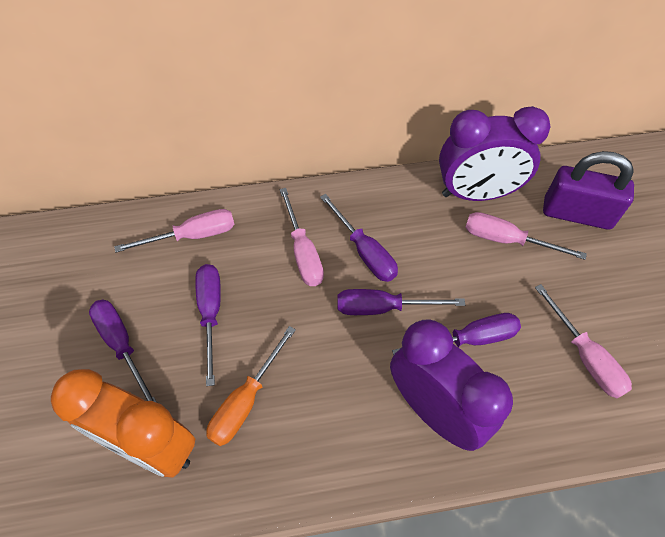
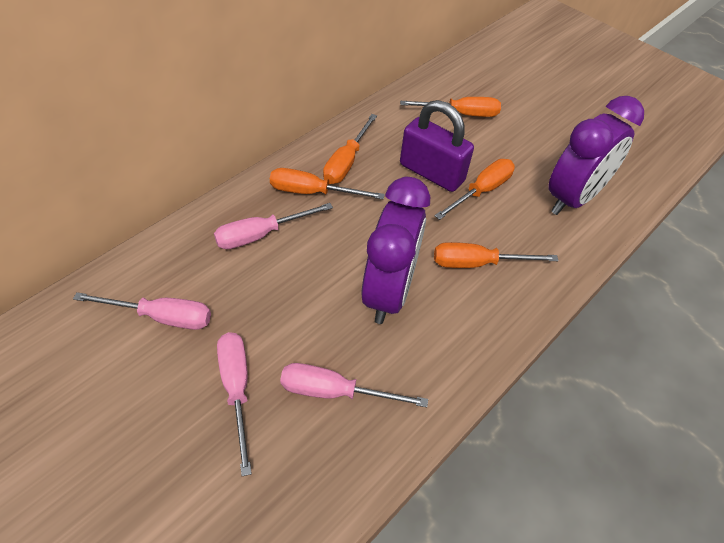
orange clock: [51,369,195,478] = 1 -> none = 0
orange screwdriver: [206,326,296,446] = 1 -> [270,168,385,199] [323,114,377,184] [400,97,501,117] [434,242,559,268] [435,159,515,220] = 5
purple screwdriver: [89,300,157,403] [195,264,221,386] [320,194,398,282] [337,289,465,315] [392,313,521,355] = 5 -> none = 0

